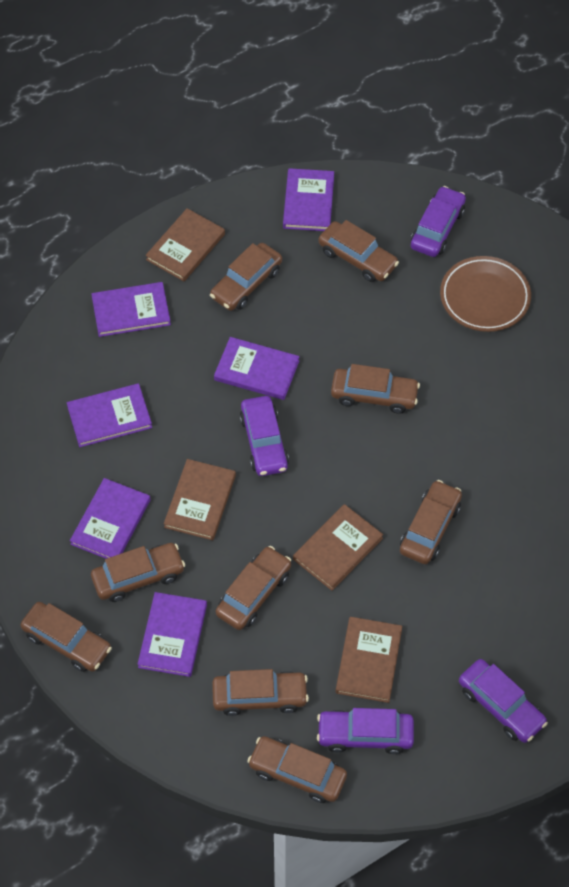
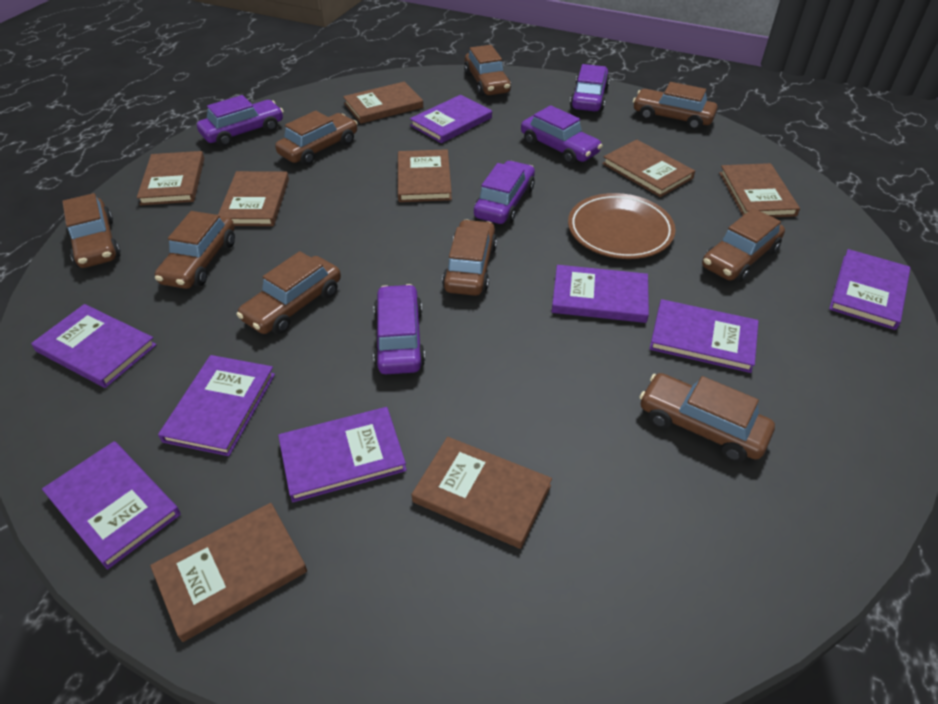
brown book: [145,208,225,281] [164,459,236,540] [293,504,383,591] [336,617,402,703] = 4 -> [137,151,204,205] [150,503,307,642] [218,171,289,226] [343,81,423,124] [398,149,452,202] [411,437,552,549] [602,139,695,197] [719,163,800,217] = 8
purple book: [67,383,152,447] [70,478,151,559] [91,282,171,337] [137,592,207,677] [214,337,300,400] [283,168,334,231] = 6 -> [31,304,156,388] [42,441,181,570] [158,355,275,456] [278,407,407,503] [410,95,492,143] [552,265,649,323] [650,299,759,373] [829,249,910,330] = 8
purple car: [240,396,289,476] [317,708,414,754] [411,186,466,257] [459,659,548,743] = 4 -> [197,95,283,147] [373,284,425,374] [474,161,535,224] [521,105,602,164] [570,64,610,112] = 5

